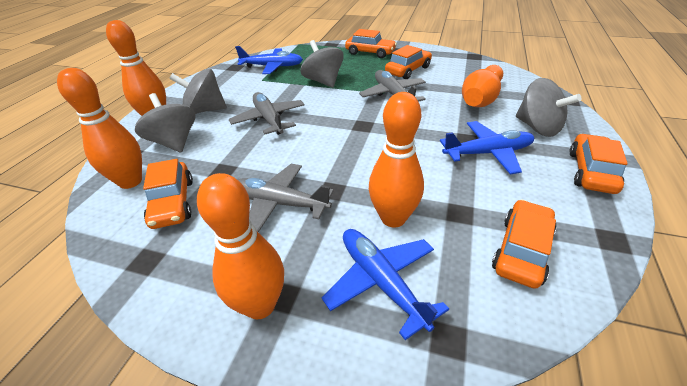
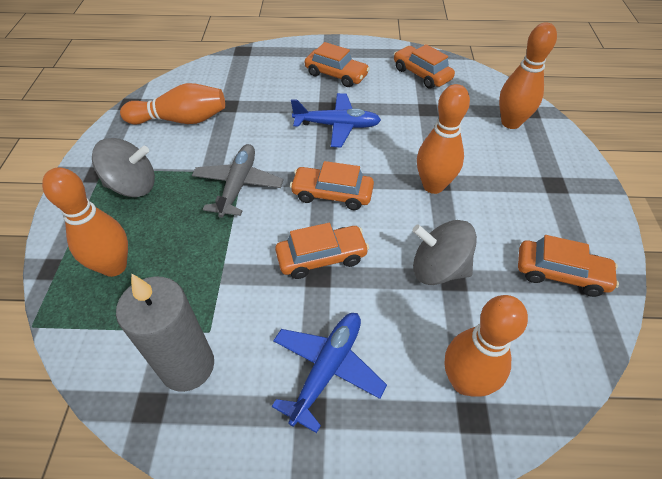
blue plane: [235,46,303,74] [322,229,449,340] [440,121,534,174] = 3 -> [272,313,387,433] [291,93,381,147] = 2
grey candle: none = 0 -> [116,274,214,392] = 1
grey plane: [229,92,305,135] [237,164,334,232] [359,70,426,102] = 3 -> [192,144,284,218] = 1
grey spinning top: [135,93,196,152] [169,68,227,114] [300,40,344,88] [516,78,581,137] = 4 -> [92,138,155,197] [412,220,477,285] = 2

